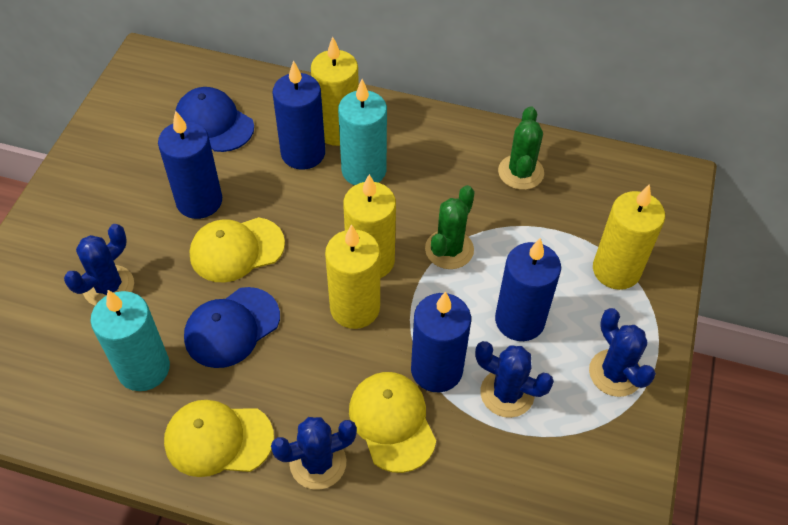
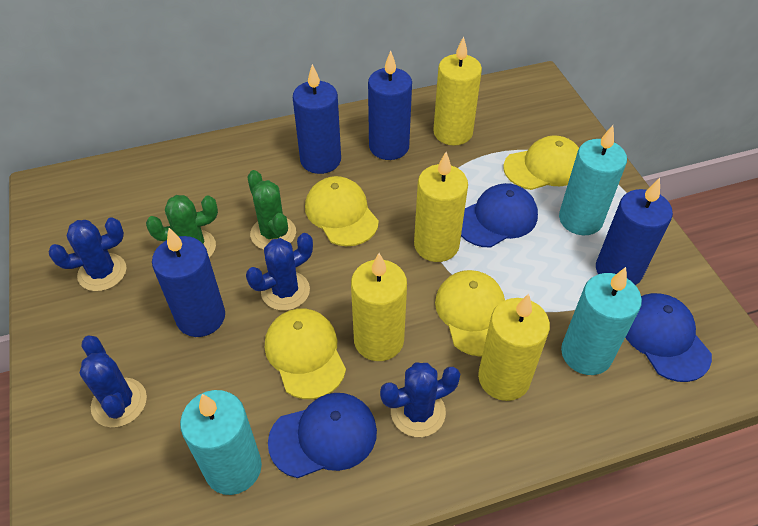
blue cap: [176,87,254,152] [184,287,280,368] = 2 -> [268,393,377,478] [461,183,538,248] [625,293,712,382] = 3
turquoise candle: [90,290,170,391] [338,79,387,185] = 2 -> [180,390,262,495] [559,125,627,235] [561,267,642,375] = 3
yellow cap: [164,400,274,477] [190,217,285,283] [349,372,436,473] = 3 -> [265,308,346,399] [305,176,379,246] [435,270,505,356] [503,135,579,190] = 4

